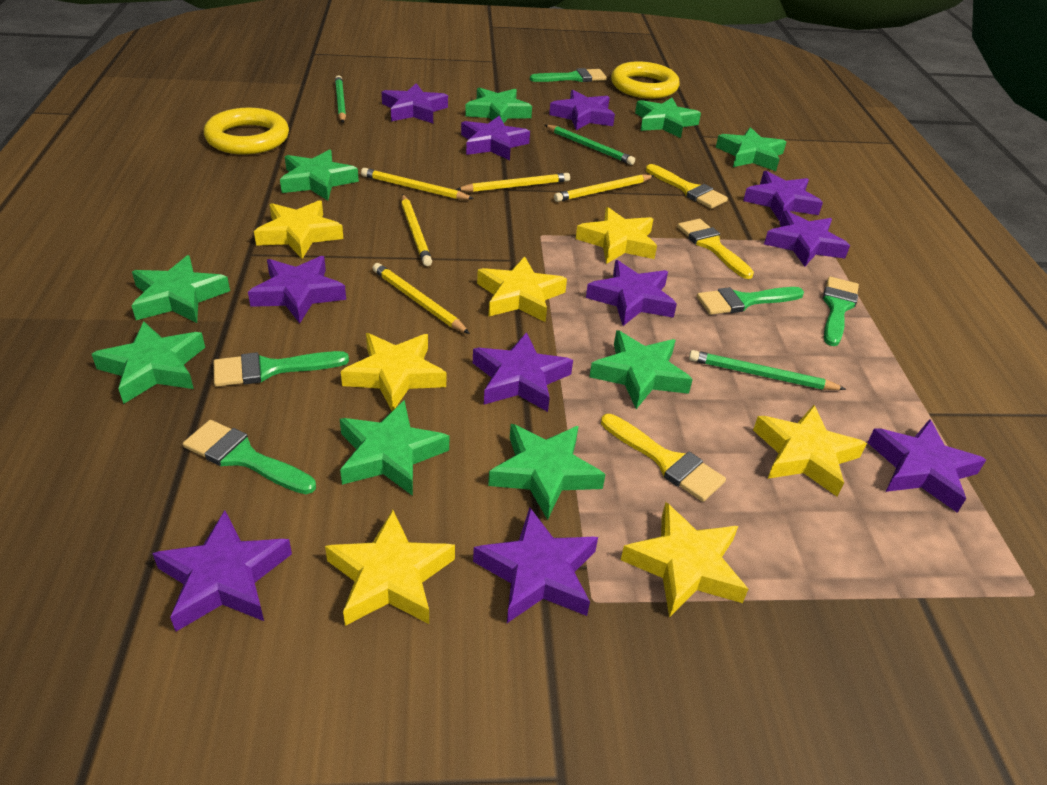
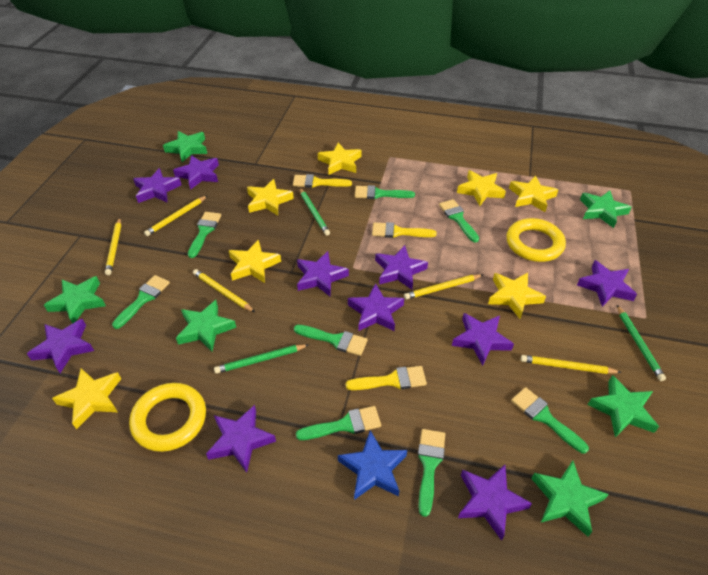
blue star: none = 0 -> [338,430,407,500] = 1
green brush: [183,420,316,494] [213,351,349,387] [530,68,607,82] [697,287,804,315] [823,276,859,346] = 5 -> [112,275,170,329] [188,212,221,258] [294,325,368,356] [296,406,381,440] [355,185,415,199] [418,429,445,517] [439,199,479,243] [511,387,589,454] = 8
green star: [92,321,205,404] [131,255,230,323] [280,149,359,201] [340,400,449,496] [465,87,532,123] [488,424,606,520] [589,330,693,409] [635,98,701,138] [716,127,786,171] = 9 -> [44,276,106,324] [163,131,207,162] [176,300,236,351] [531,460,609,537] [580,190,632,228] [588,375,659,437] = 6
purple star: [152,510,292,632] [248,256,346,323] [382,83,448,123] [461,116,530,160] [473,332,573,412] [473,507,598,623] [549,90,615,130] [586,260,677,326] [743,171,823,221] [764,210,850,267] [867,419,986,513] = 11 -> [27,319,94,373] [133,168,182,203] [173,155,219,190] [206,405,276,473] [297,251,349,296] [348,283,404,331] [375,245,428,290] [452,313,514,366] [458,465,532,541] [577,260,637,307] = 10

